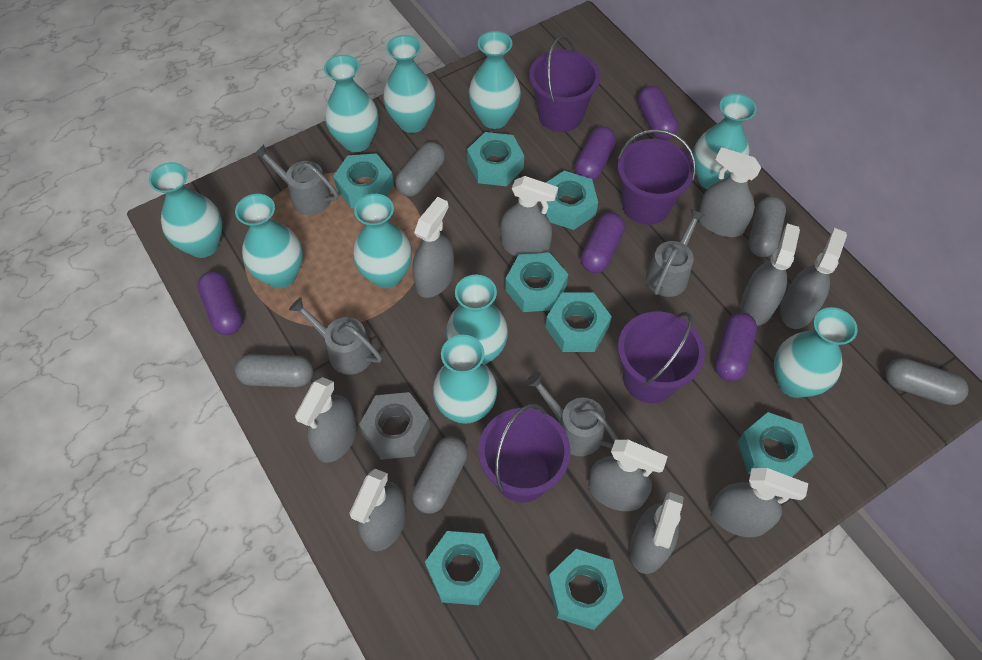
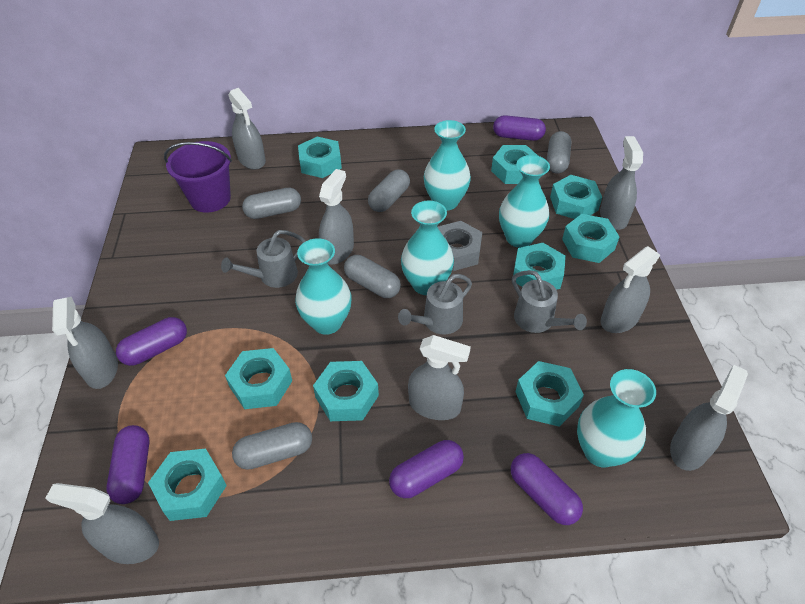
grey spray bottle: [295,377,357,463] [349,469,406,551] [412,197,454,298] [501,176,558,257] [588,440,668,511] [629,492,684,574] [699,147,761,237] [710,468,808,537] [740,224,800,326] [780,228,847,329] = 10 -> [46,483,159,564] [52,297,118,389] [228,88,266,170] [319,169,354,264] [408,335,471,420] [600,136,643,230] [601,246,660,333] [670,365,748,471] = 8
grey watering can: [253,144,338,215] [289,297,382,375] [526,372,619,456] [646,209,705,297] = 4 -> [221,230,306,288] [398,274,472,334] [512,270,587,333] = 3
purple bucket: [478,404,571,503] [529,36,600,132] [618,129,696,225] [618,311,705,403] = 4 -> [164,141,232,213] = 1
turquoise nut: [333,153,394,208] [425,531,500,605] [467,132,524,186] [505,253,568,312] [545,171,598,230] [546,293,612,352] [548,549,623,630] [738,412,814,477] = 8 -> [148,448,227,521] [225,348,292,409] [298,137,342,178] [313,361,379,421] [491,145,538,184] [513,243,566,290] [515,361,584,427] [550,175,602,219] [562,214,620,263] = 9
turquoise vase: [149,162,222,258] [235,194,303,288] [324,55,379,152] [353,194,412,288] [383,35,436,133] [433,335,497,424] [446,275,508,364] [469,31,521,129] [693,94,757,189] [774,307,858,398] = 10 -> [295,238,351,335] [401,201,454,295] [424,120,471,211] [499,155,550,248] [577,369,656,467] = 5

